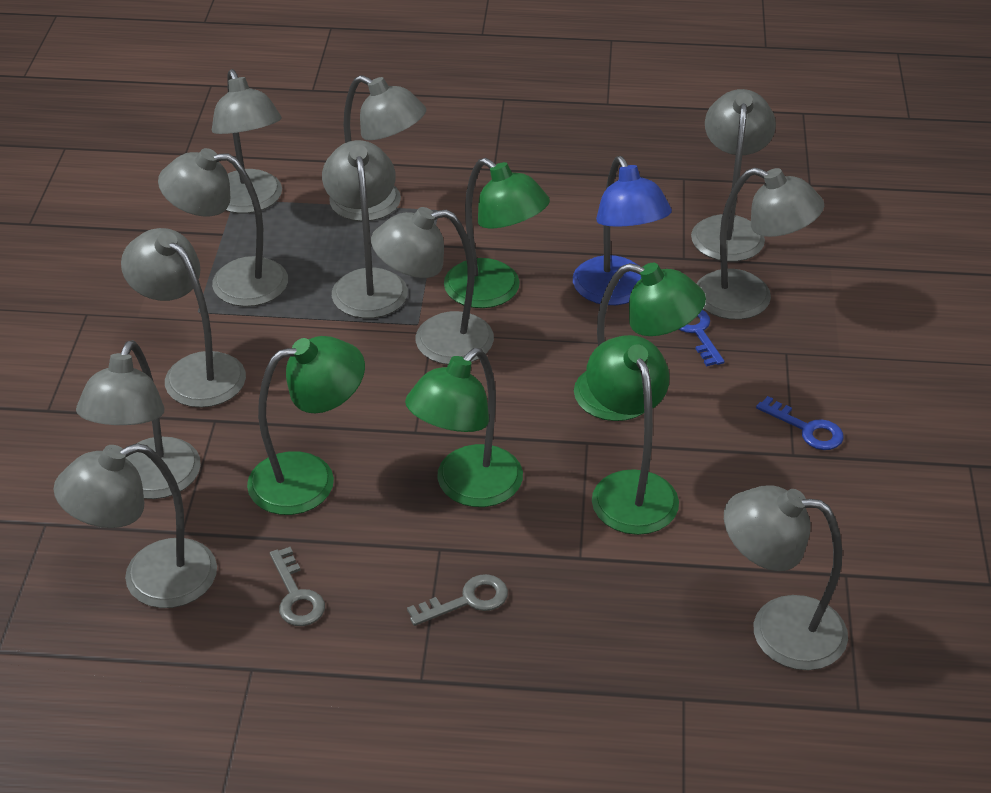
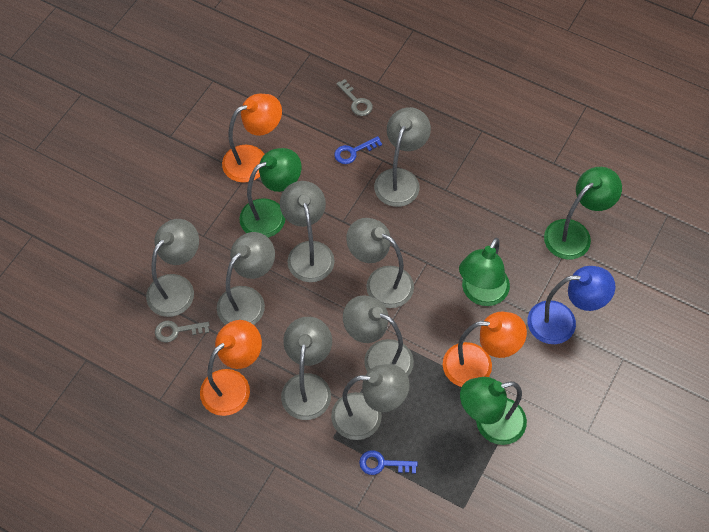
green lamp: [247,336,365,515] [405,348,523,507] [444,158,550,308] [574,263,706,421] [586,335,679,535] = 5 -> [239,148,301,238] [459,238,510,306] [460,377,527,445] [544,167,622,260] = 4
grey lamp: [53,443,217,608] [76,340,201,499] [121,228,246,408] [158,148,288,307] [212,69,282,213] [322,140,408,318] [329,75,426,221] [371,207,494,365] [691,89,776,262] [696,168,824,320] [724,485,848,670] = 11 -> [146,219,199,317] [217,232,275,325] [280,181,335,282] [281,317,332,420] [331,364,410,440] [343,295,414,376] [346,218,414,308] [374,107,431,207] = 8
orange lamp: none = 0 -> [200,320,262,416] [222,94,282,183] [443,312,527,387] = 3

